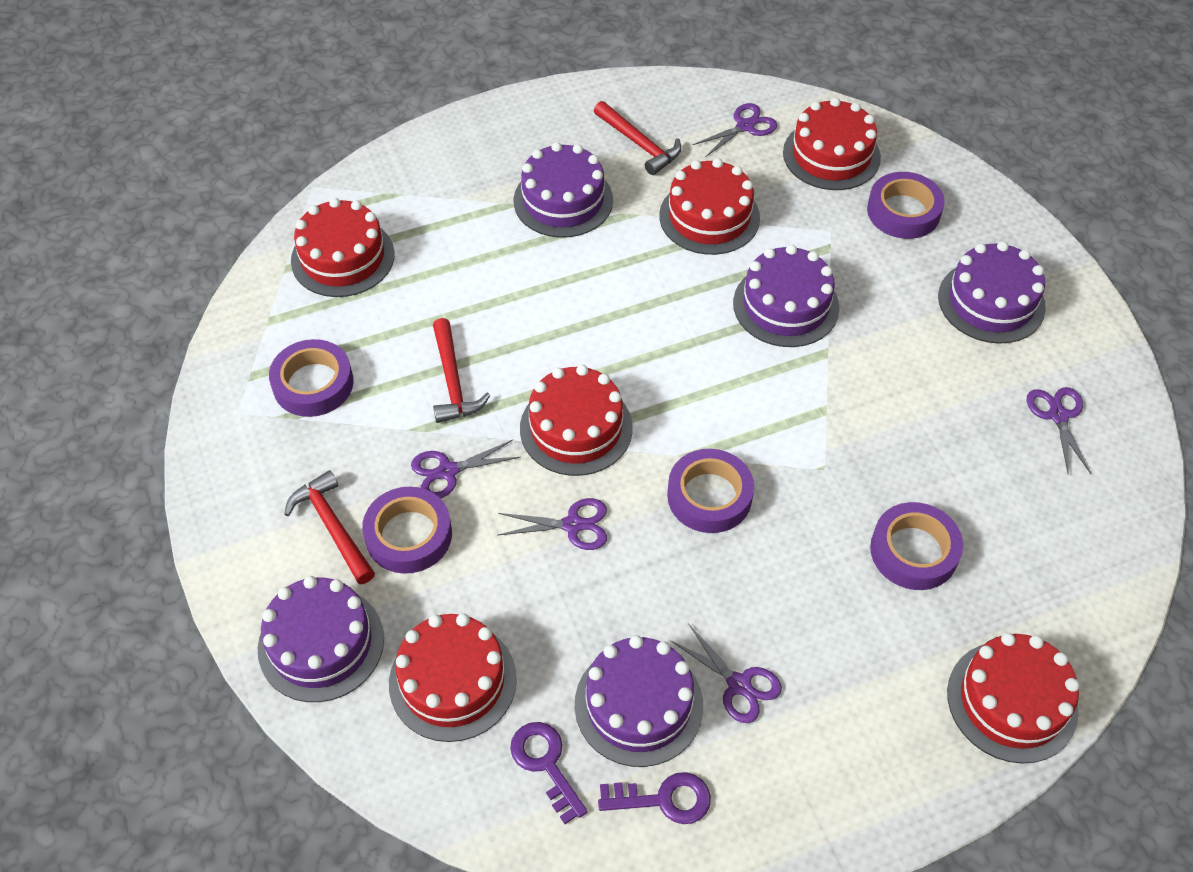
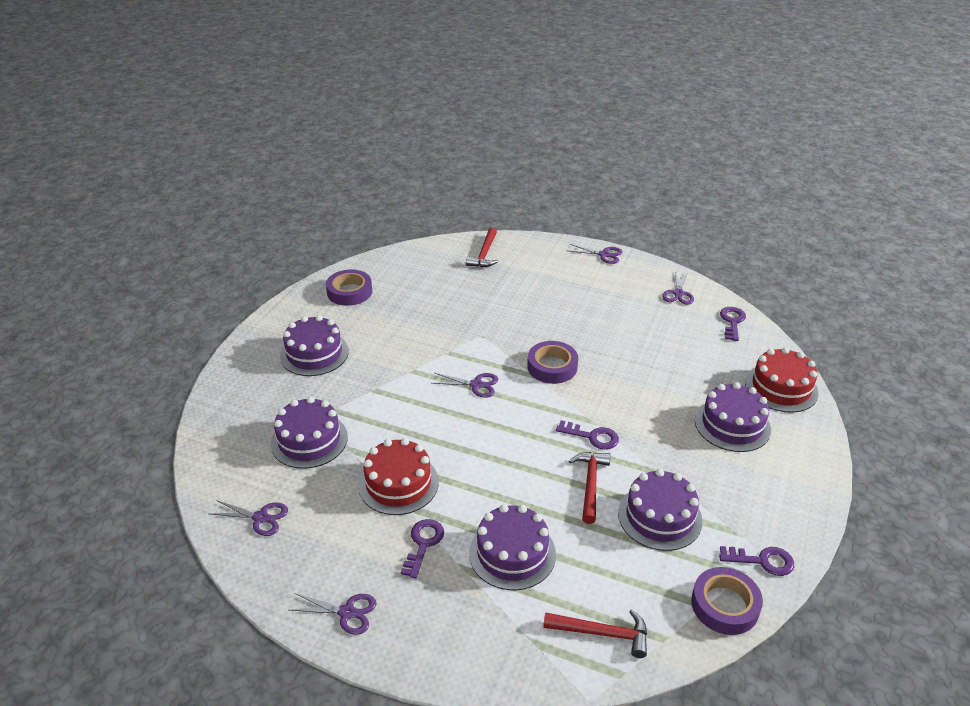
purple key: [510,722,588,824] [598,772,711,824] = 2 -> [401,519,444,578] [556,420,619,450] [719,546,794,576] [720,307,746,341] = 4
purple tape: [269,339,354,417] [362,487,452,574] [667,449,754,533] [867,172,945,239] [870,502,963,590] = 5 -> [326,269,372,306] [527,341,578,384] [691,567,763,635] = 3
red cake: [291,198,395,297] [389,613,517,742] [520,365,633,476] [659,158,760,255] [783,98,881,190] [947,633,1080,764] = 6 -> [358,438,439,515] [745,347,819,413] = 2

